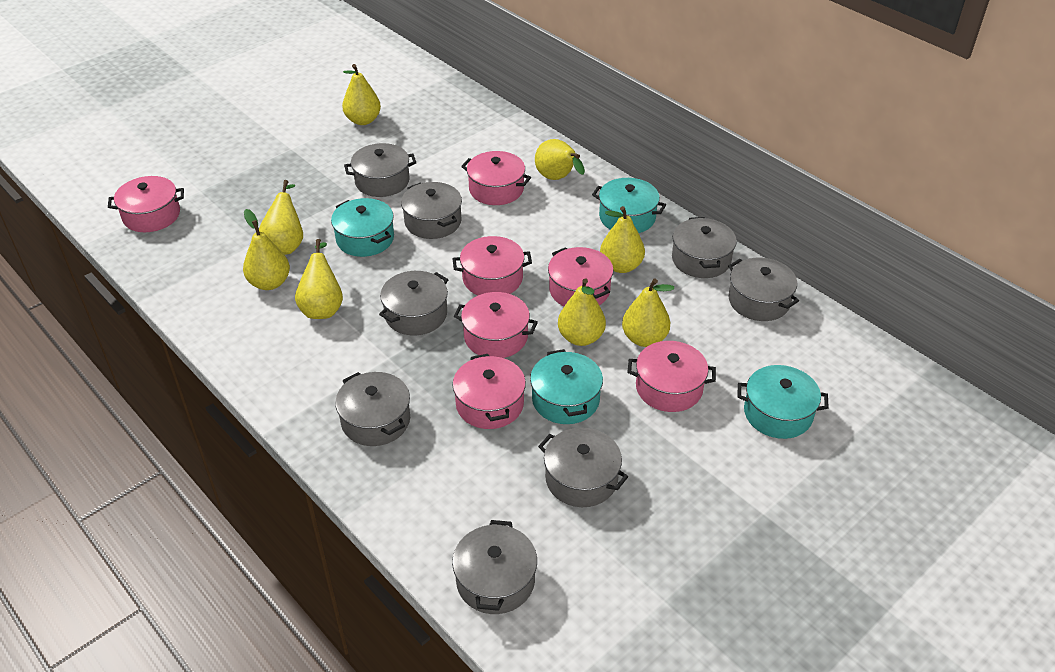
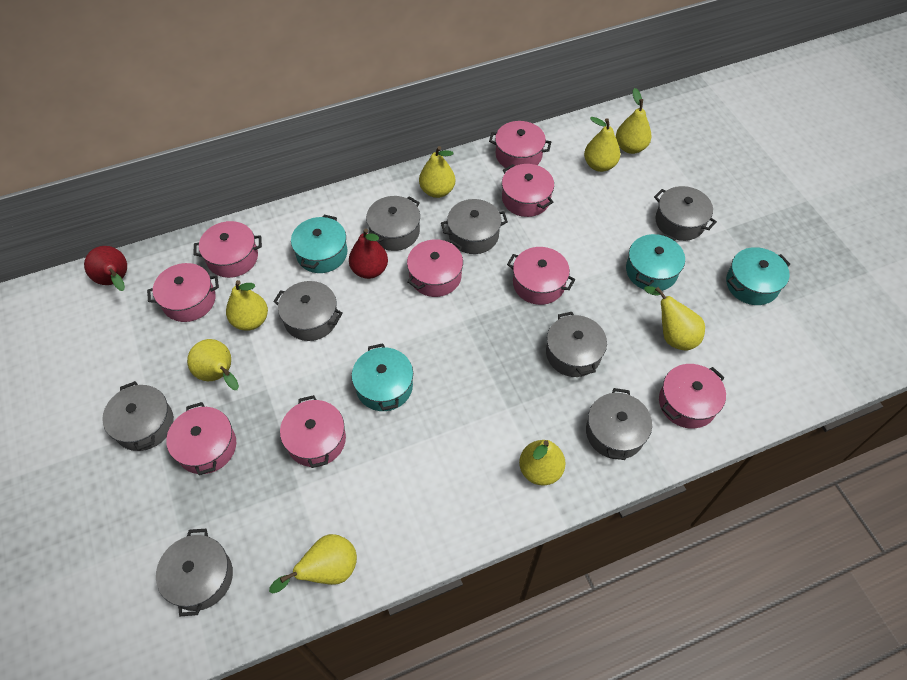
pink pot: [108,176,184,232] [453,236,532,295] [453,354,526,429] [454,292,538,358] [461,151,531,205] [548,247,613,306] [628,341,716,412] = 7 -> [147,263,219,322] [166,402,236,475] [193,221,262,278] [280,395,346,468] [407,239,463,297] [489,121,551,168] [502,164,554,217] [507,247,575,305] [659,364,726,429] = 9
red pear: none = 0 -> [84,246,127,291] [349,229,388,279] = 2

